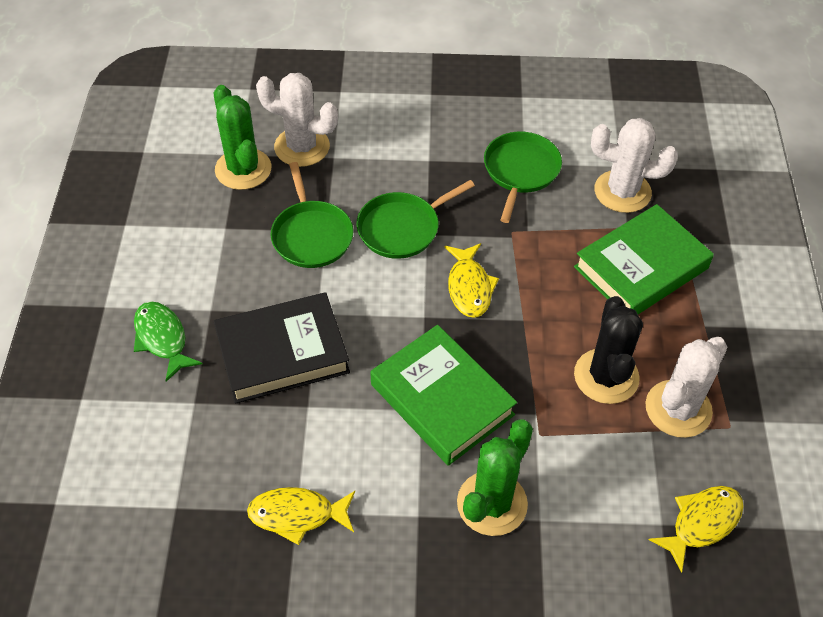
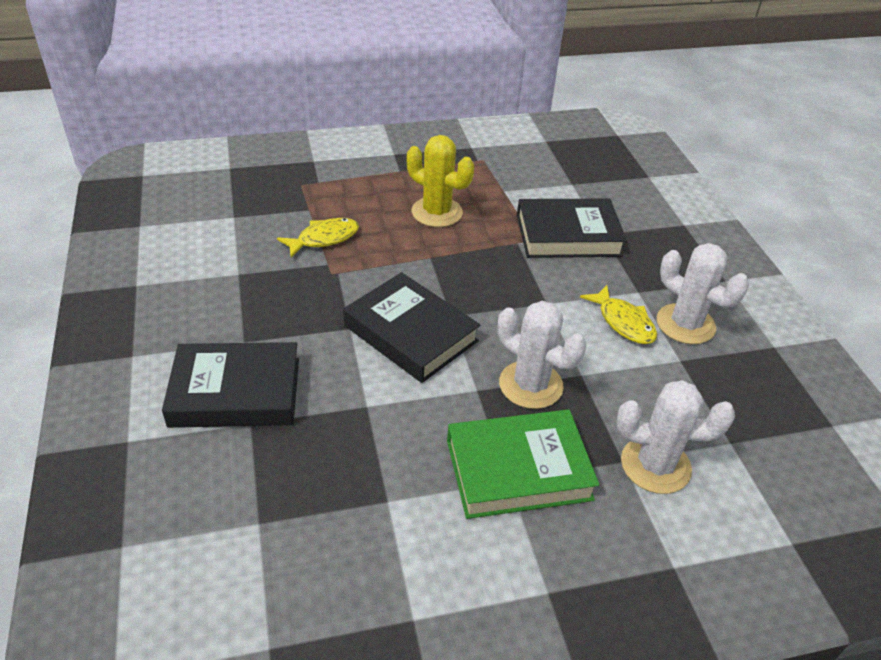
black book: [214,292,350,404] = 1 -> [162,342,299,428] [343,272,480,383] [517,199,627,258] = 3
black cactus: [574,296,643,404] = 1 -> none = 0
green book: [370,325,517,466] [574,204,714,314] = 2 -> [447,410,599,519] = 1
green cactus: [214,85,272,190] [457,420,533,536] = 2 -> none = 0
green fish: [134,301,203,382] = 1 -> none = 0
green pan: [271,162,353,268] [356,180,475,259] [484,132,562,223] = 3 -> none = 0
yellow cactus: none = 0 -> [407,135,474,227] = 1
yellow fish: [247,487,355,545] [445,243,499,318] [648,486,744,573] = 3 -> [277,218,359,258] [580,285,657,344] = 2

